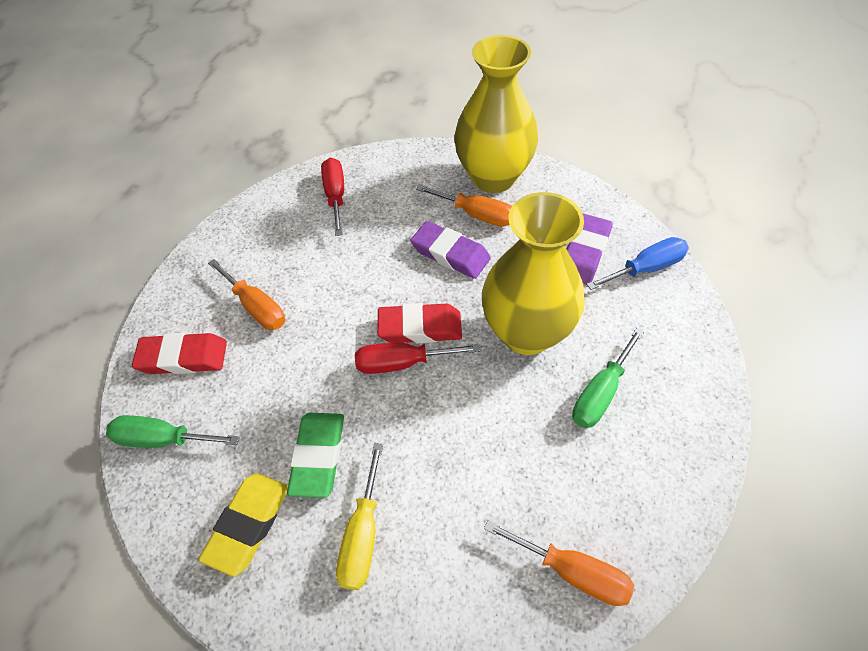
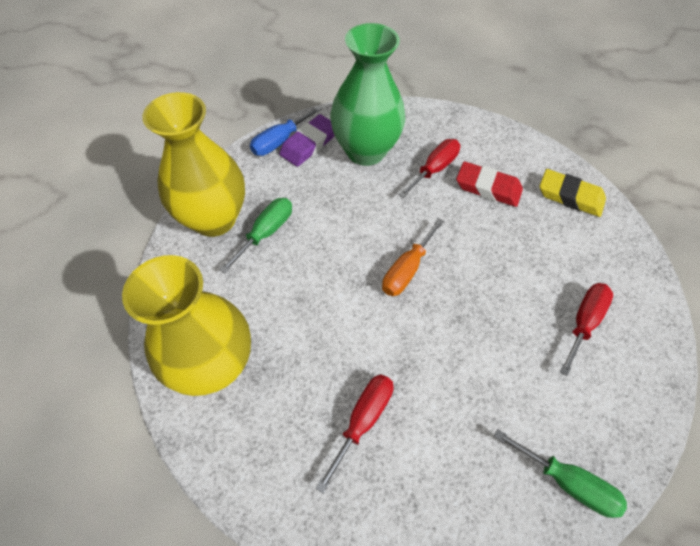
green eraser: [287,413,344,498] = 1 -> none = 0
green vase: none = 0 -> [330,23,406,166] = 1
orange screwdriver: [208,259,285,330] [416,185,512,227] [484,520,634,606] = 3 -> [382,218,444,296] = 1
purple eraser: [411,221,491,279] [566,214,613,285] = 2 -> [279,114,334,167] = 1
red eraser: [132,333,227,374] [377,303,462,343] = 2 -> [456,161,523,207] = 1
red screwdriver: [321,158,344,236] [355,343,480,374] = 2 -> [316,374,393,493] [398,139,460,198] [559,283,613,376] = 3
yellow screwdriver: [336,443,383,590] = 1 -> none = 0

